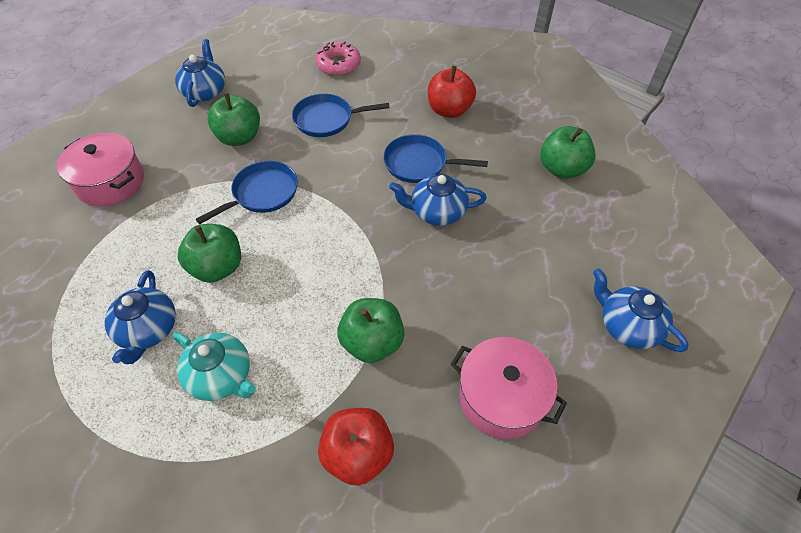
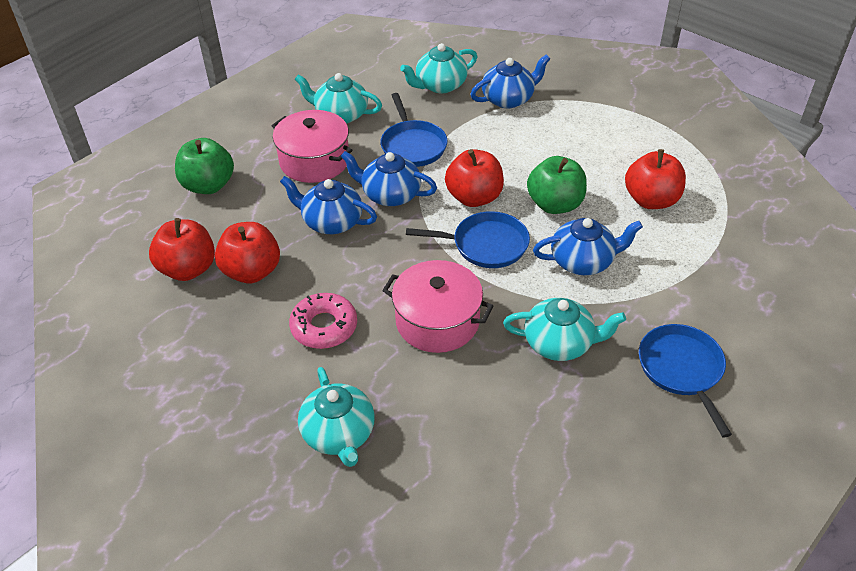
green apple: [178,224,241,283] [207,93,260,146] [337,298,405,363] [540,126,596,179] = 4 -> [175,138,234,194] [527,156,587,214] = 2
red apple: [318,408,394,486] [428,66,476,118] = 2 -> [149,218,215,281] [215,222,280,283] [445,149,504,207] [625,149,686,209] = 4
turquoise teapot: [173,332,256,401] = 1 -> [294,73,382,124] [298,367,375,467] [400,43,478,93] [503,298,626,361] = 4

